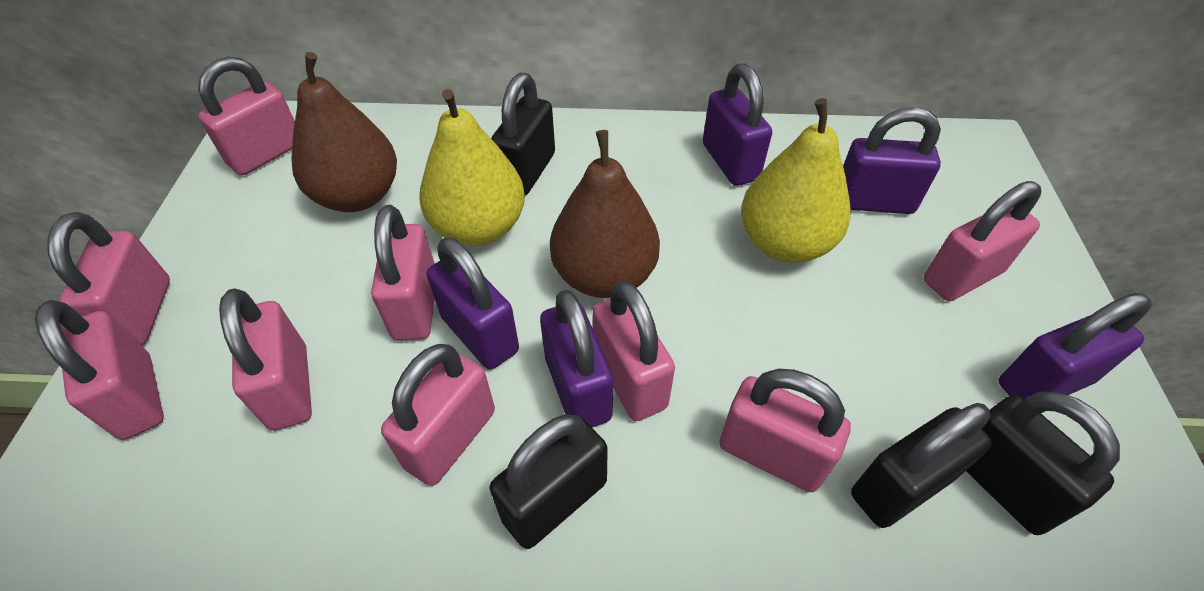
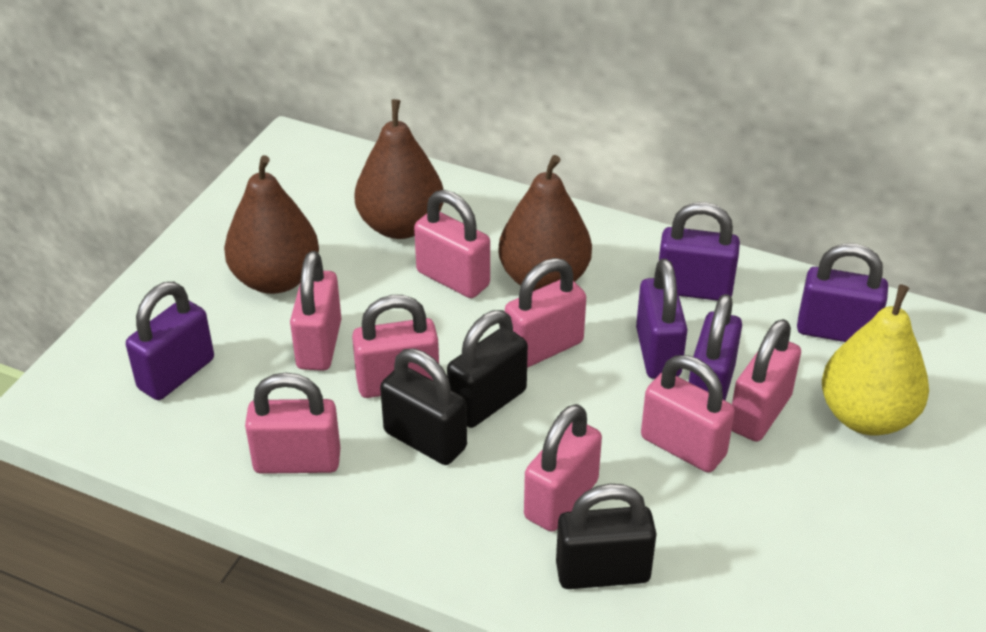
black padlock: [490,414,608,549] [491,73,555,195] [851,403,992,528] [966,392,1120,535] = 4 -> [380,349,467,465] [447,310,528,428] [556,484,657,589] = 3
brown pear: [291,52,397,212] [550,130,660,298] = 2 -> [224,155,319,294] [354,99,444,239] [498,155,592,291] = 3
pink padlock: [35,300,164,440] [47,212,170,346] [198,57,295,176] [219,288,312,430] [371,205,435,340] [381,344,495,486] [593,281,675,421] [720,369,851,492] [924,181,1041,301] = 9 -> [245,372,340,474] [290,251,341,371] [352,295,439,398] [414,190,490,298] [505,258,586,368] [524,404,602,532] [641,355,735,473] [731,319,801,442] = 8
yellow pear: [419,89,525,246] [741,98,851,263] = 2 -> [822,284,929,436] = 1

